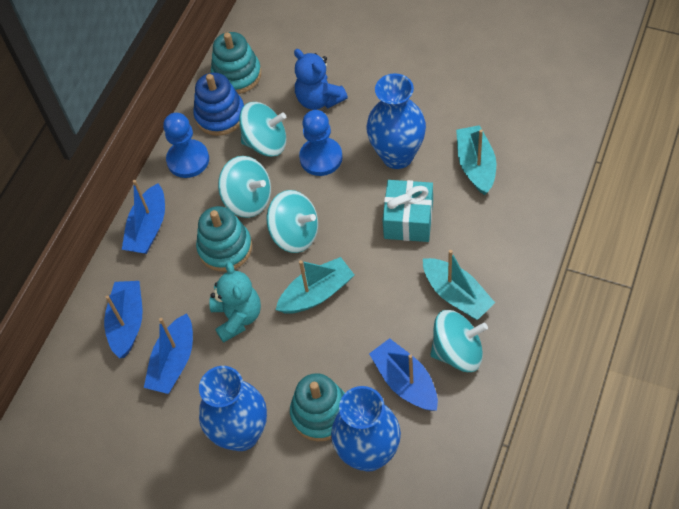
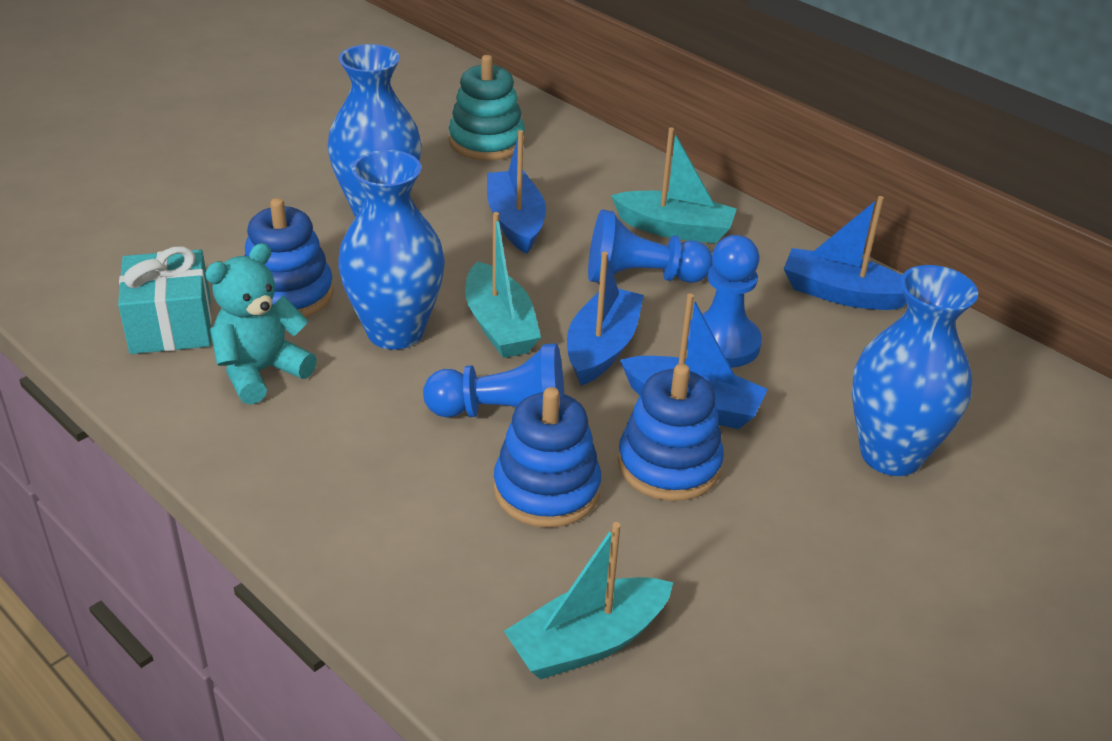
blue pawn: [163,113,209,178] [299,110,343,176] = 2 -> [423,343,564,417] [588,209,713,283] [687,235,762,368] = 3
blue stacking toy: [193,73,244,136] = 1 -> [244,198,334,318] [494,387,601,528] [618,364,724,501] = 3
blue teddy bear: [294,49,348,110] = 1 -> none = 0
turquoise spinning top: [218,156,271,218] [239,102,286,157] [267,190,318,253] [430,310,488,372] = 4 -> none = 0
turquoise stacking toy: [196,206,252,272] [211,32,261,94] [290,373,345,442] = 3 -> [449,55,525,161] = 1

